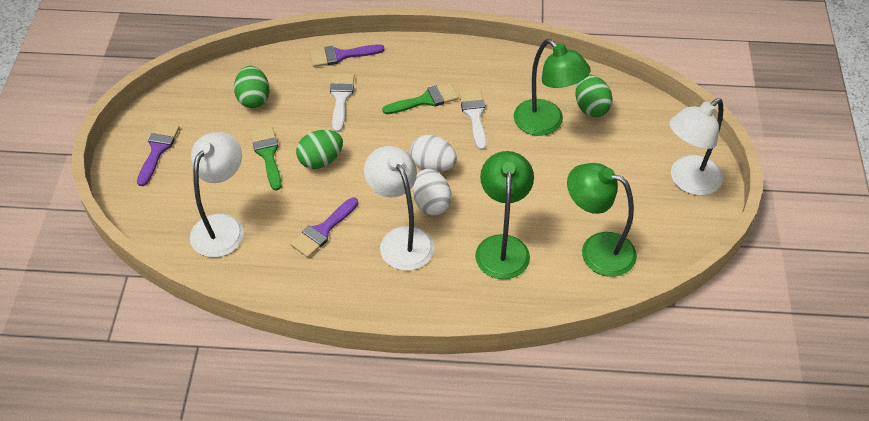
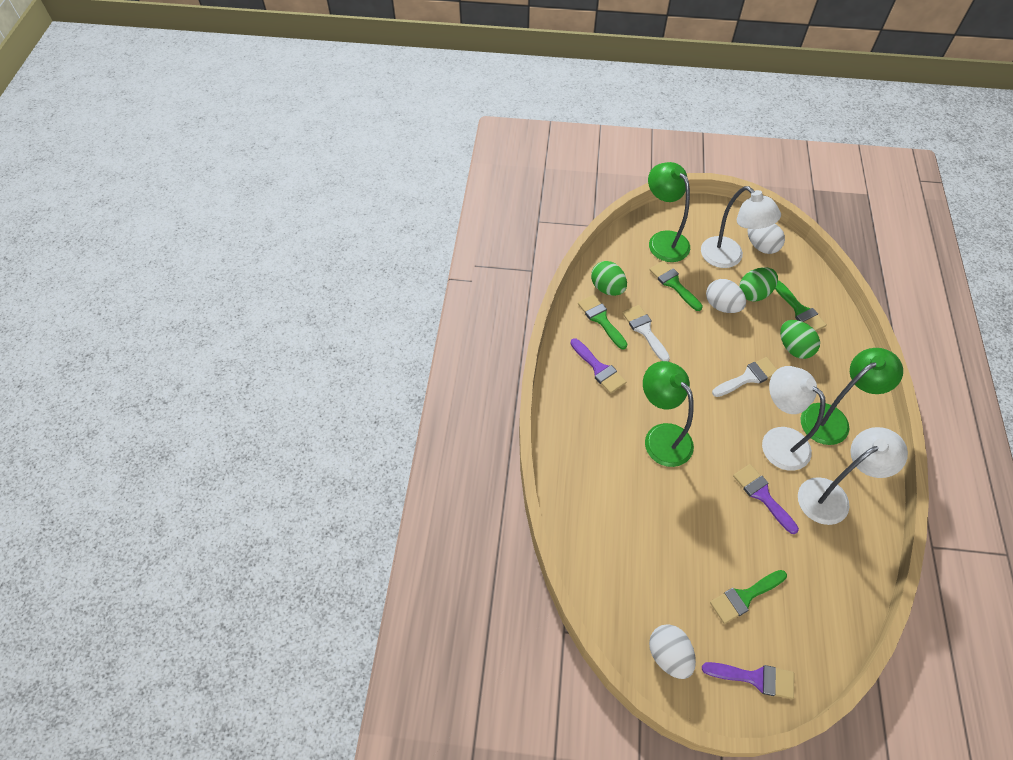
green brush: [250,127,282,191] [382,83,459,114] = 2 -> [578,295,627,350] [649,261,703,311] [710,570,787,624] [775,280,827,331] = 4
white egg: [410,135,457,172] [413,169,452,215] = 2 -> [649,624,696,679] [706,279,746,313] [747,224,785,254] = 3

